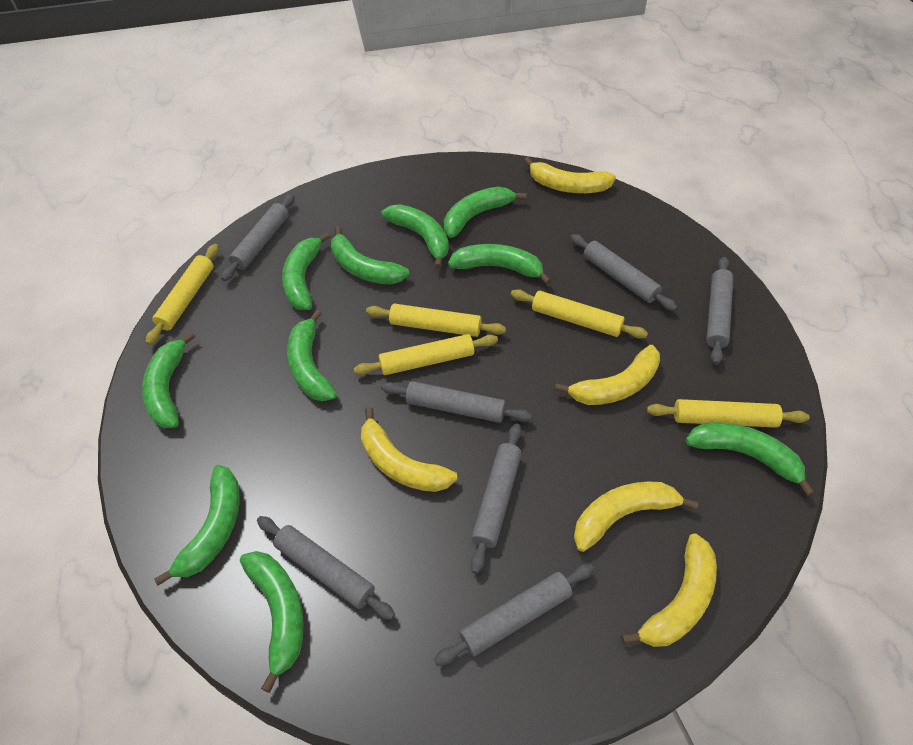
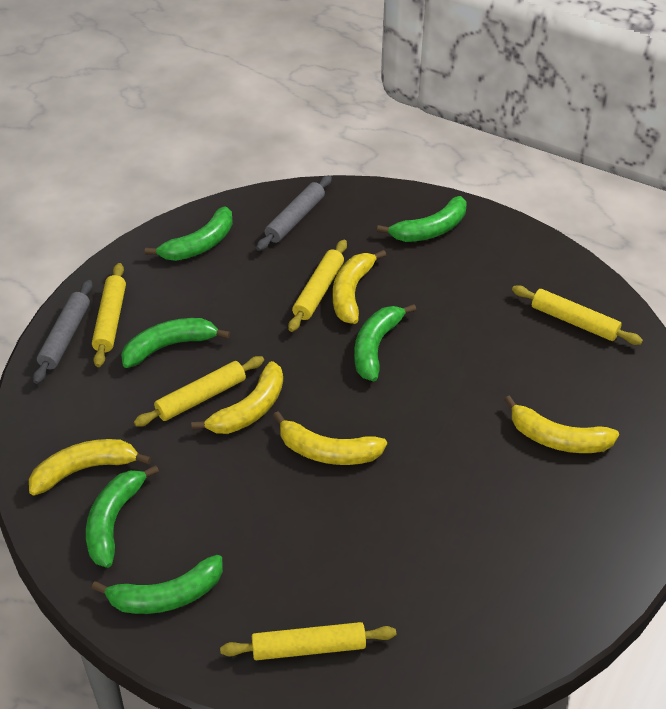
green banana: [142,331,195,428] [154,465,240,586] [240,551,304,693] [282,232,331,310] [287,310,337,401] [331,226,409,285] [382,204,449,269] [444,187,526,238] [448,244,551,285] [685,422,815,497] = 10 -> [86,465,159,568] [92,555,223,614] [121,318,230,368] [145,206,233,261] [354,304,416,382] [377,196,466,242] = 6
grey rolling pin: [221,194,295,281] [257,516,395,620] [381,381,532,423] [434,564,594,666] [471,423,522,574] [570,234,677,311] [706,257,734,365] = 7 -> [33,280,93,384] [256,175,332,251] = 2

